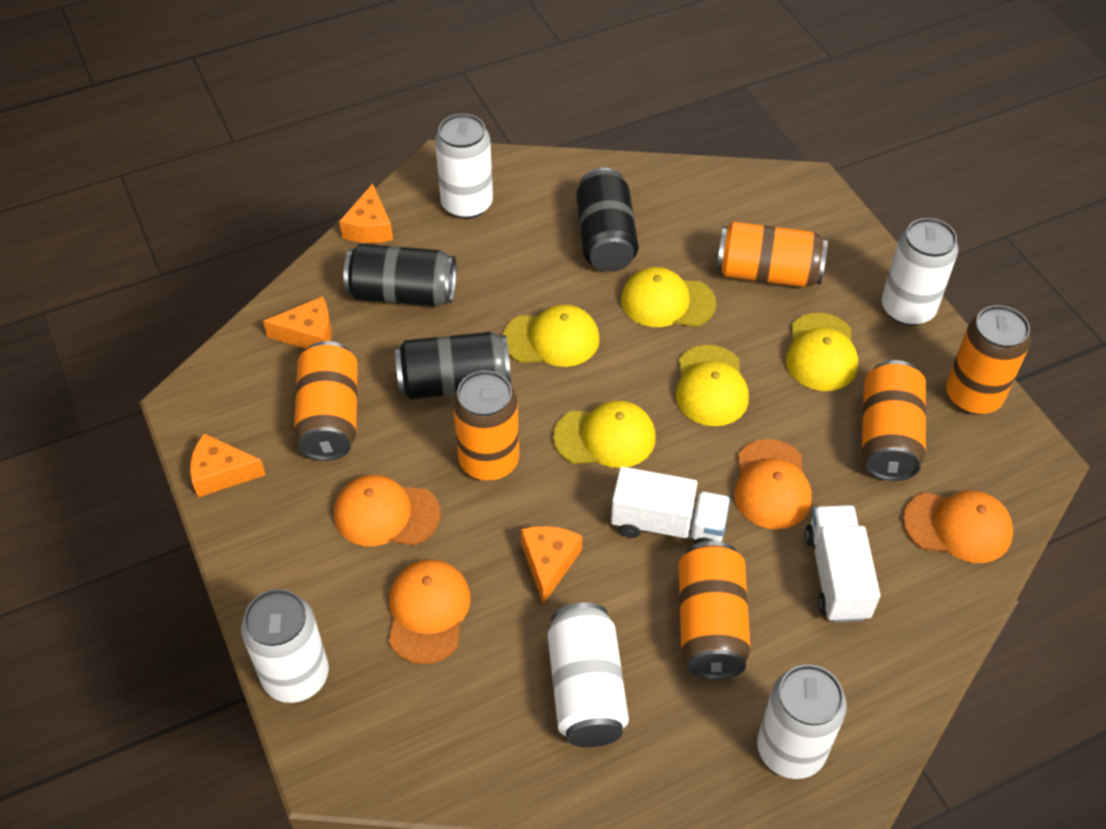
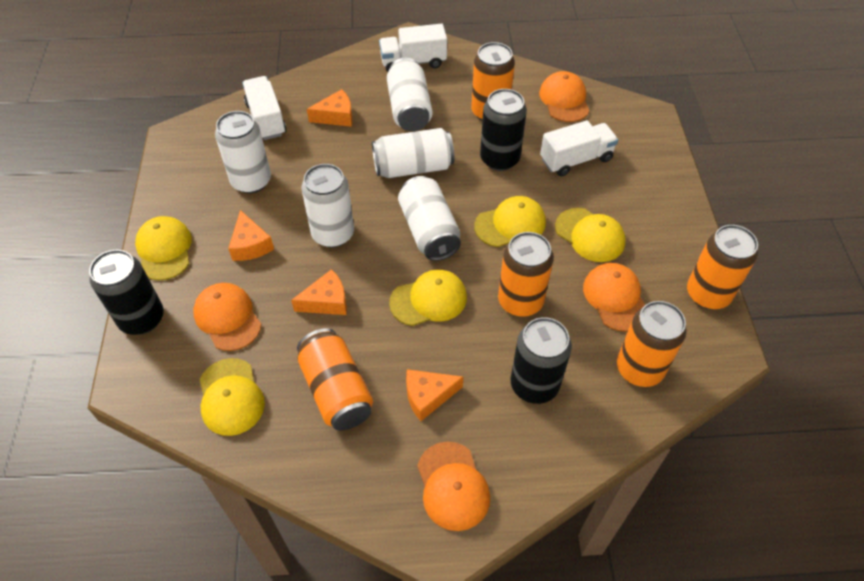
orange can: [294,341,358,461] [453,370,519,481] [679,541,751,679] [716,221,828,287] [862,360,926,481] [946,305,1031,415] = 6 -> [297,328,373,431] [471,42,515,121] [498,232,554,317] [617,301,687,387] [687,225,758,309] = 5
white truck: [611,467,730,544] [805,505,880,623] = 2 -> [242,76,286,140] [379,24,447,72] [540,120,618,176] = 3

